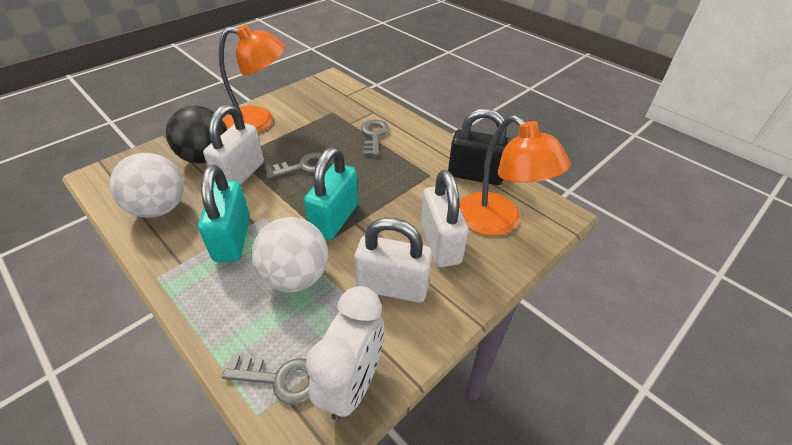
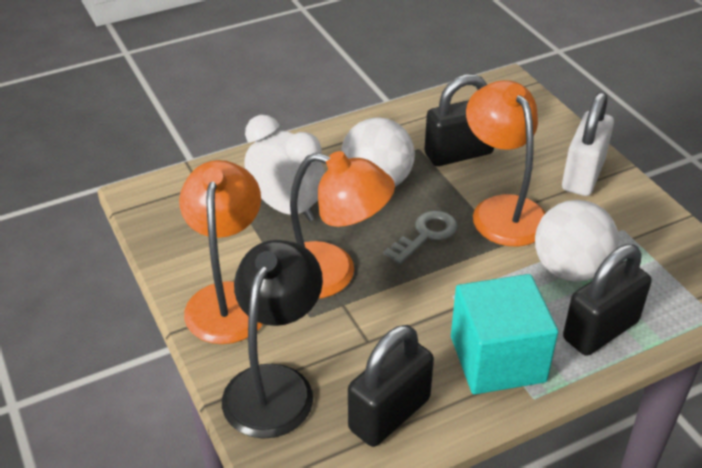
black ball: [166,106,227,164] = 1 -> none = 0
black lamp: none = 0 -> [222,240,323,439] = 1
black padlock: [448,108,511,185] = 1 -> [348,325,434,447] [424,74,494,166] [563,244,652,356] = 3
grey key: [222,355,310,405] [265,152,330,179] [361,119,389,156] = 3 -> [384,210,458,265] = 1
orange lamp: [219,24,285,133] [459,115,571,236] = 2 -> [179,160,263,344] [290,151,395,299] [466,80,546,246] = 3
turquoise cube: none = 0 -> [451,274,558,394] = 1
turquoise padlock: [198,165,250,262] [304,147,358,240] = 2 -> none = 0
white padlock: [203,104,264,185] [354,218,432,303] [421,170,469,267] = 3 -> [562,92,614,196] = 1

